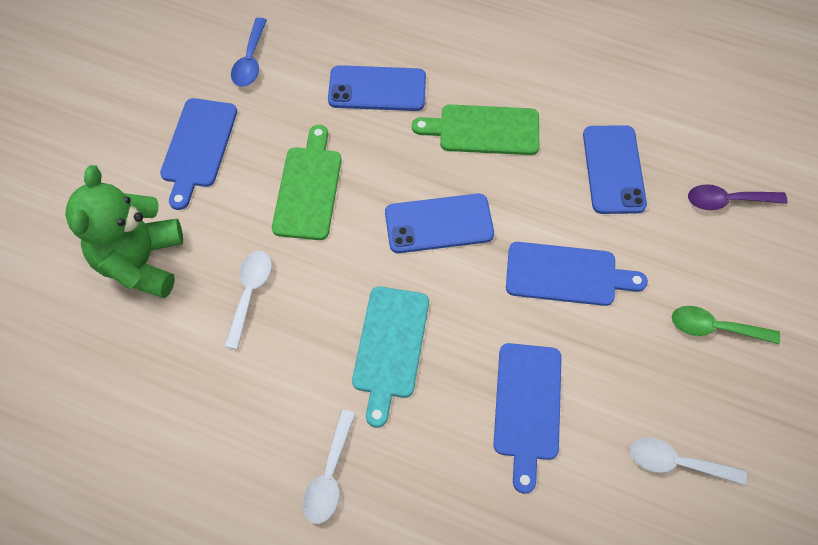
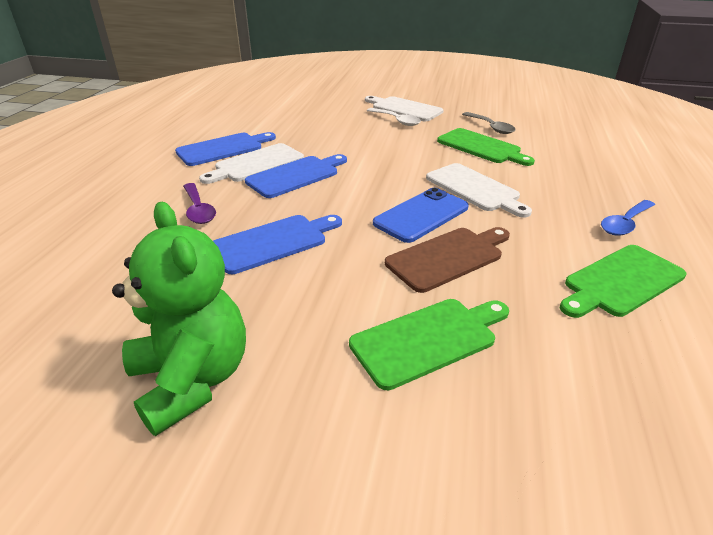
blue phone: [328,65,426,111] [385,194,494,253] [583,125,647,214] = 3 -> [373,188,469,243] = 1
brown cutting board: none = 0 -> [385,227,510,293] = 1
green cutting board: [272,125,341,240] [412,104,539,155] = 2 -> [349,299,509,390] [437,128,535,166] [560,245,687,318] = 3
green spoon: [672,306,780,344] = 1 -> none = 0
grey spoon: none = 0 -> [462,112,516,134] = 1
turquoise cutting board: [352,287,429,428] = 1 -> none = 0
white cutting board: none = 0 -> [199,143,304,184] [365,96,443,121] [426,163,532,218] = 3
white spoon: [224,251,272,350] [303,410,356,524] [630,437,747,485] = 3 -> [367,108,421,126] = 1

